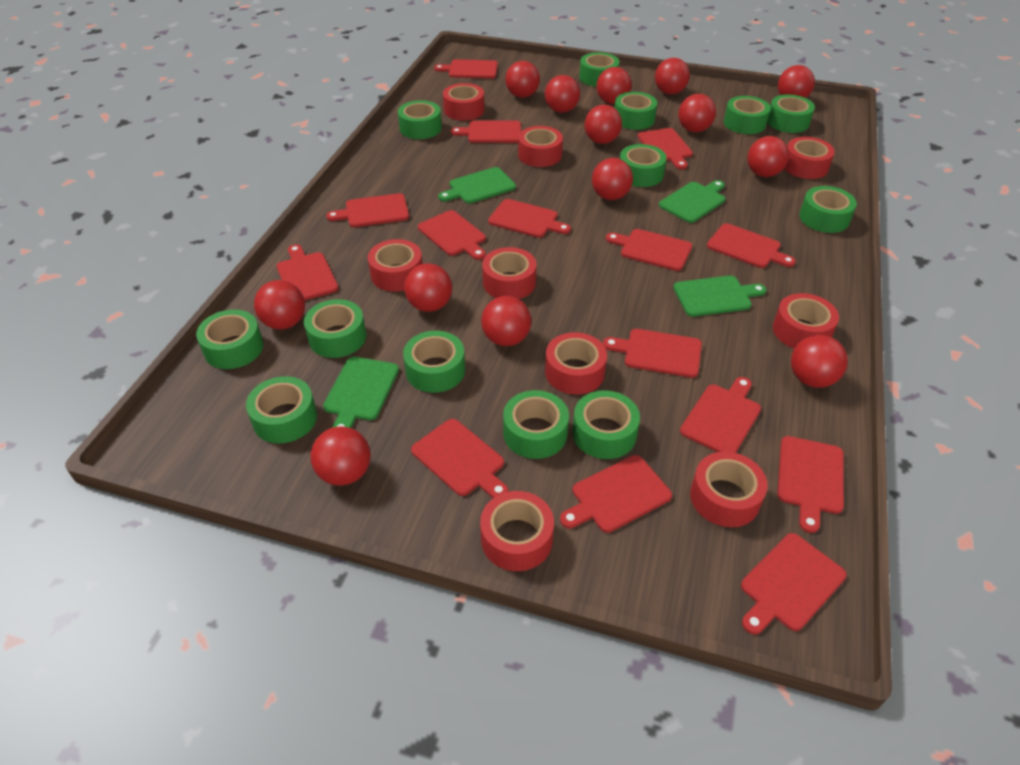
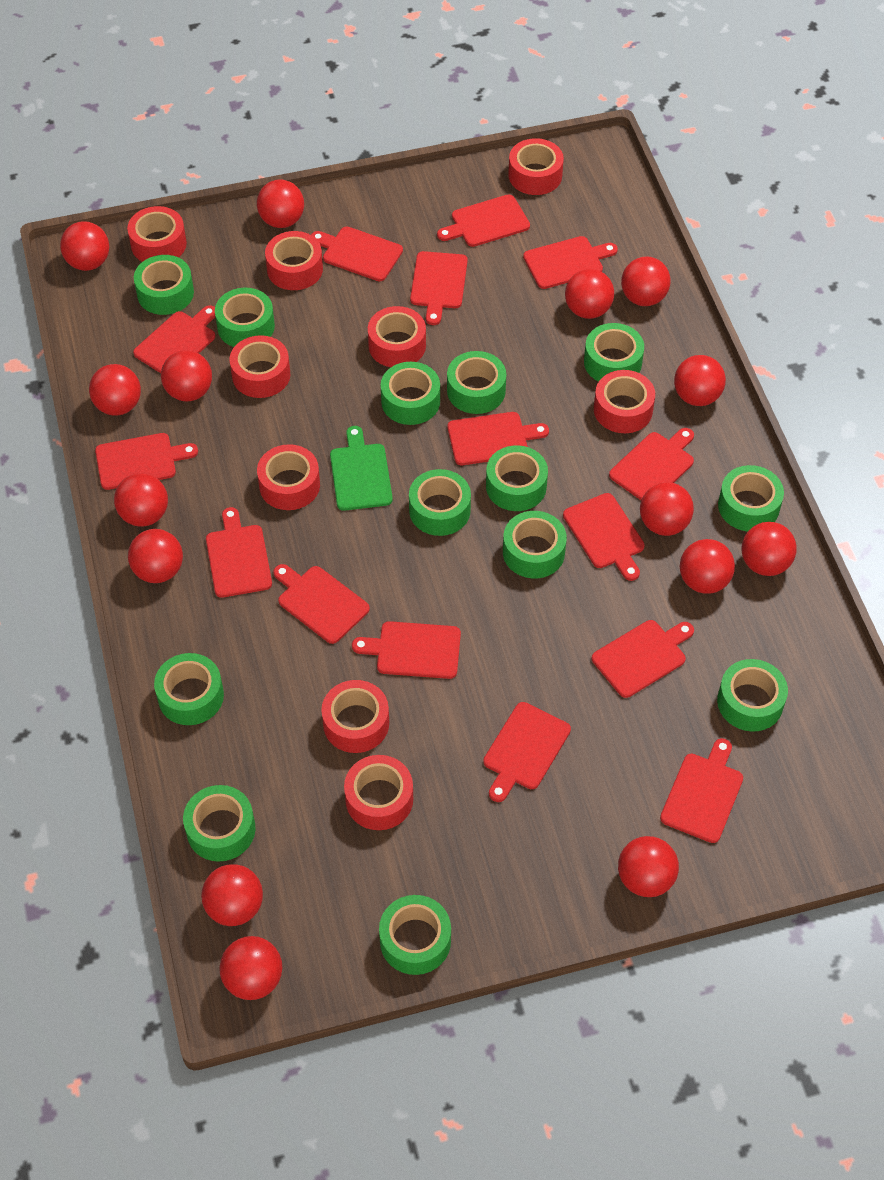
green cutting board: [323,357,399,428] [438,167,516,204] [659,180,725,223] [673,275,767,317] = 4 -> [330,426,393,511] = 1
red ball: [254,280,305,329] [310,426,371,486] [404,263,452,312] [481,296,531,346] [505,61,540,98] [545,75,580,113] [584,105,622,144] [592,158,633,200] [596,67,632,104] [655,58,690,94] [678,94,716,132] [747,136,789,177] [778,65,815,98] [791,335,848,388] = 14 -> [60,221,109,271] [89,364,141,416] [114,473,168,526] [128,529,183,583] [161,350,212,401] [201,864,263,926] [220,936,282,1000] [257,180,304,228] [565,269,614,319] [618,836,679,897] [621,256,671,306] [640,482,694,536] [674,355,726,406] [680,539,735,594] [741,522,797,576] = 15

